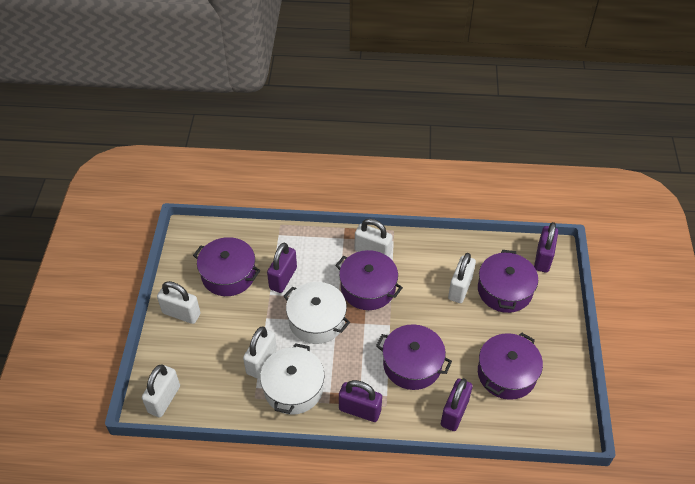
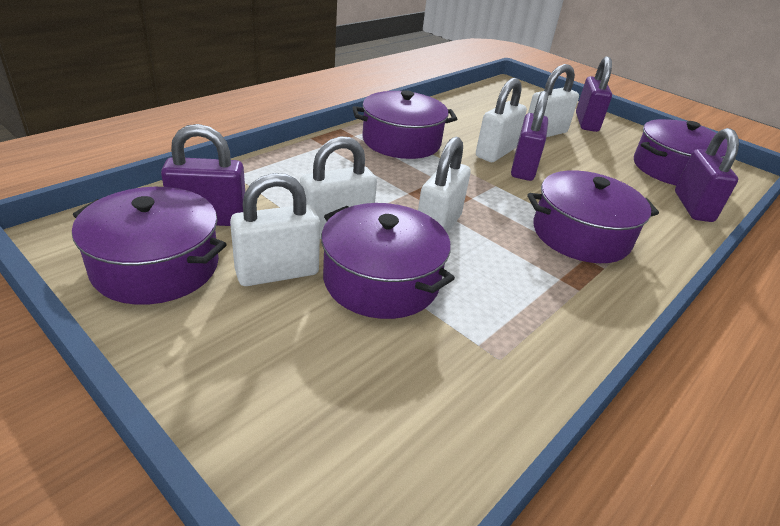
white pot: [260,343,324,415] [283,282,350,344] = 2 -> none = 0

